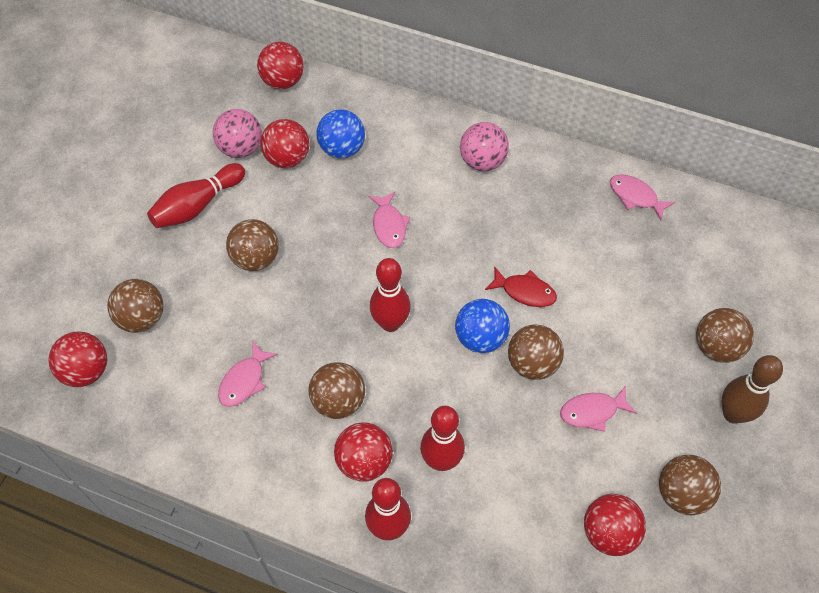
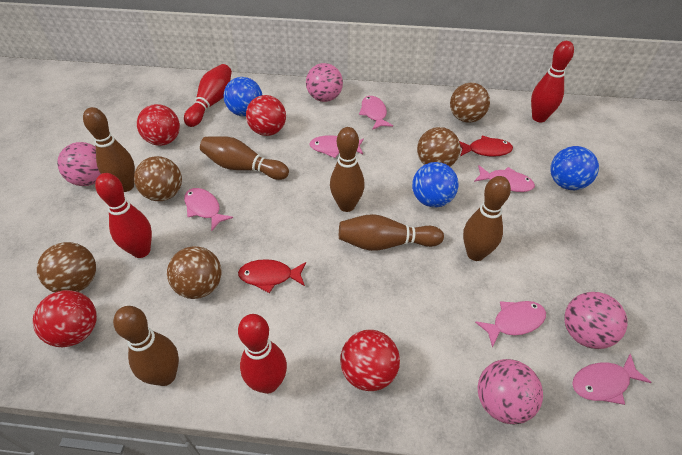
blue ball: [317,109,365,159] [455,299,510,353] = 2 -> [224,77,262,116] [412,162,459,208] [550,146,599,190] = 3
brown ball: [107,279,163,333] [226,219,279,271] [309,362,365,419] [508,324,564,380] [659,455,721,515] [696,308,754,363] = 6 -> [37,242,96,293] [134,156,182,201] [167,246,222,299] [417,127,460,166] [450,83,490,123] = 5
brown bowling pin: [722,355,783,424] = 1 -> [83,107,135,192] [113,306,179,386] [200,136,289,180] [330,127,365,212] [339,214,444,251] [463,176,511,261] = 6
pink ball: [213,109,262,158] [460,122,509,171] = 2 -> [57,142,100,186] [306,63,343,102] [478,359,543,425] [564,292,627,349] = 4
pink fish: [218,342,278,407] [368,191,410,248] [560,386,637,432] [610,174,675,220] = 4 -> [184,188,233,231] [309,135,364,158] [359,96,393,130] [474,165,535,192] [475,301,546,347] [572,354,651,405] = 6
red ball: [49,332,107,387] [257,42,304,89] [260,119,310,168] [334,422,393,482] [584,494,646,556] = 5 -> [33,290,97,347] [137,104,180,146] [246,95,286,136] [340,330,400,391] = 4
red fish: [485,266,557,307] = 1 -> [238,259,306,293] [459,136,513,157] = 2

